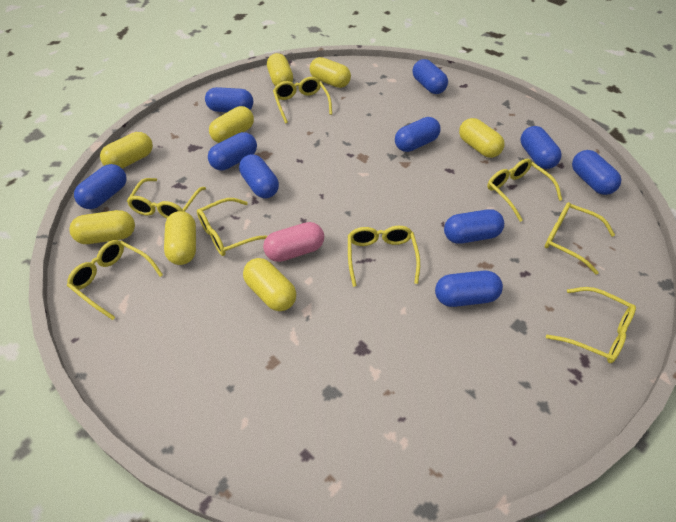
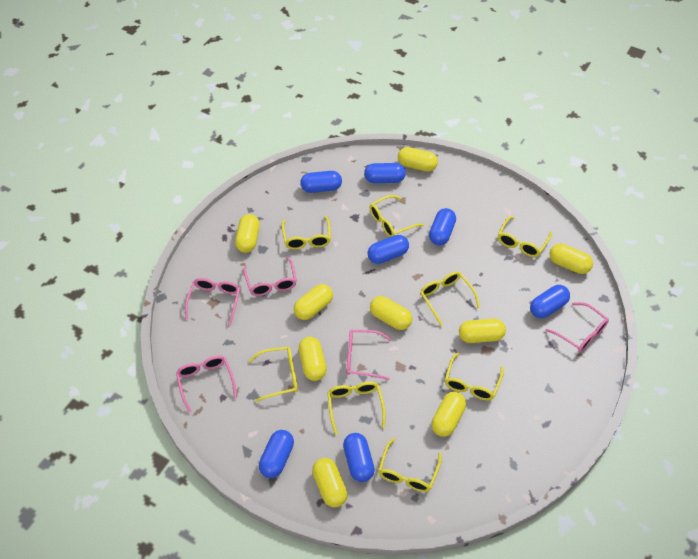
blue capsule: [74,164,127,209] [205,87,253,112] [208,132,257,170] [239,154,279,198] [395,117,440,152] [413,59,448,94] [435,270,503,307] [444,209,504,244] [521,126,562,169] [572,150,621,195] = 10 -> [259,430,294,478] [300,171,342,193] [343,433,375,482] [364,163,406,183] [368,235,409,264] [429,208,456,246] [530,285,570,318] = 7
pink capsule: [263,222,324,262] = 1 -> none = 0
pink glasses: none = 0 -> [176,356,237,413] [185,278,240,326] [243,257,297,296] [347,330,392,380] [545,302,609,352] = 5
yellow capsule: [69,210,135,244] [100,132,153,169] [164,211,196,265] [209,106,254,143] [243,258,296,311] [267,53,293,86] [310,57,351,88] [459,118,505,158] = 8 -> [235,214,260,253] [294,284,333,320] [298,337,327,381] [312,458,348,507] [370,296,412,330] [398,147,438,172] [431,392,466,437] [459,319,506,343] [550,244,593,274] = 9

